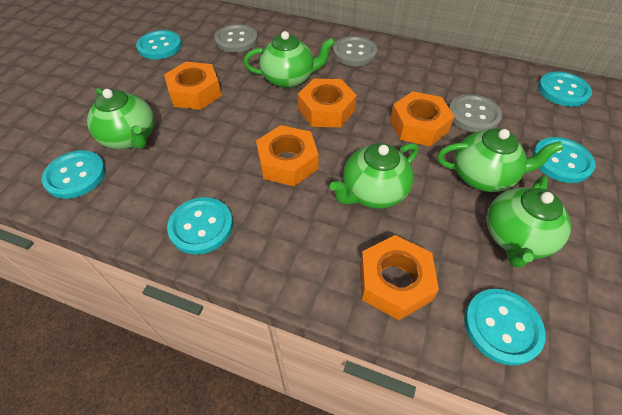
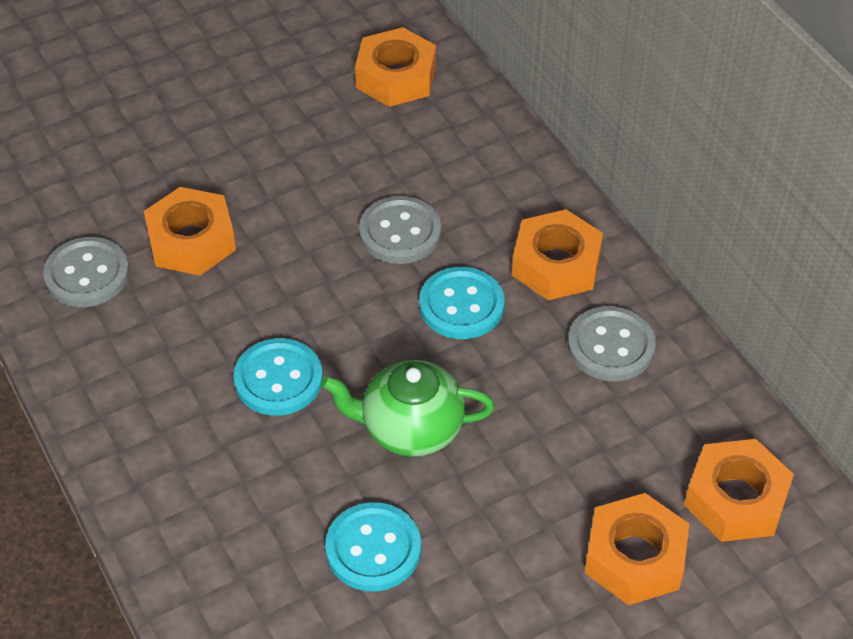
green teapot: [87,88,154,149] [244,31,335,88] [330,143,418,209] [437,128,564,192] [487,176,571,268] = 5 -> [321,360,494,457] = 1
turquoise button: [41,150,106,199] [136,30,182,59] [167,197,233,255] [464,289,546,365] [532,137,595,183] [538,71,592,107] = 6 -> [234,338,323,416] [325,502,421,592] [419,267,505,339] = 3

